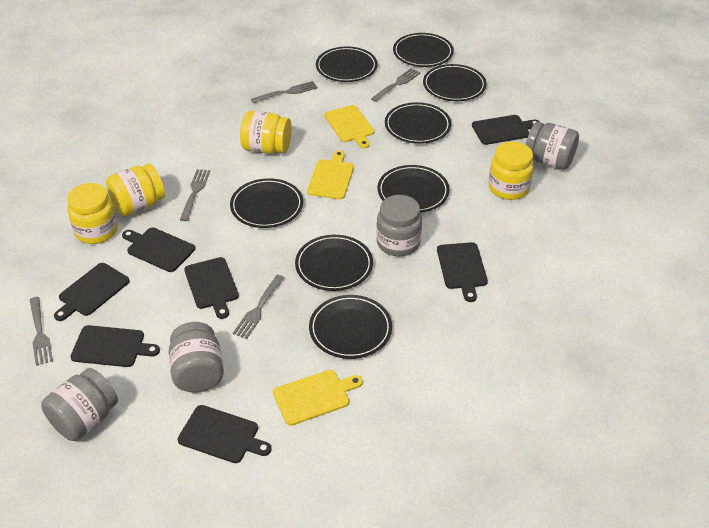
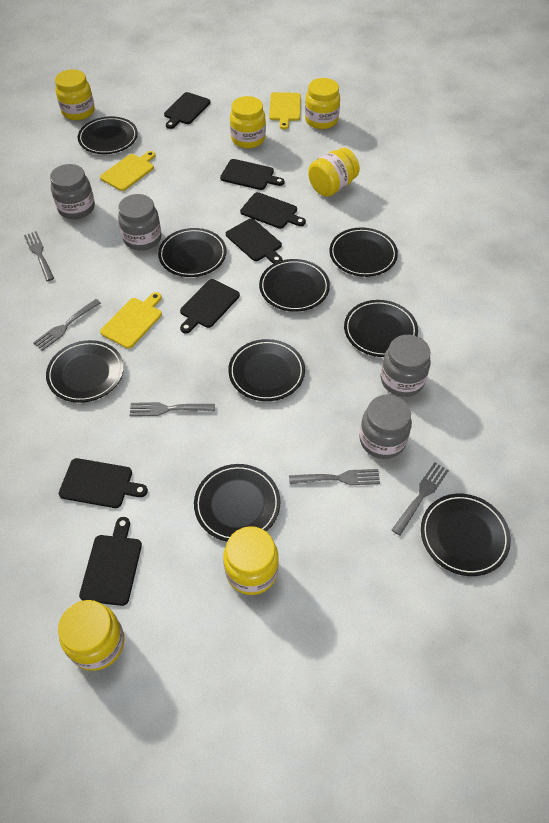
black plate: [230,178,303,228] [295,235,373,291] [309,295,392,359] [316,46,377,82] [377,165,450,213] [385,102,451,144] [393,33,454,67] [423,64,487,101] = 8 -> [46,340,124,403] [78,116,138,154] [158,228,227,277] [194,464,280,542] [228,339,305,401] [259,259,330,312] [329,227,398,277] [344,300,418,357] [421,494,511,576] = 9
yellow jar: [67,183,118,244] [106,164,165,216] [240,111,292,154] [488,141,534,200] = 4 -> [55,69,95,120] [58,600,124,671] [223,526,279,595] [230,96,266,148] [305,78,340,129] [308,148,360,197] = 6

